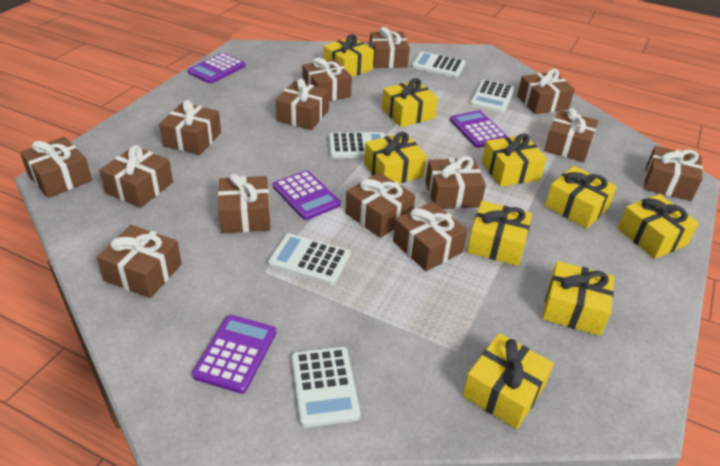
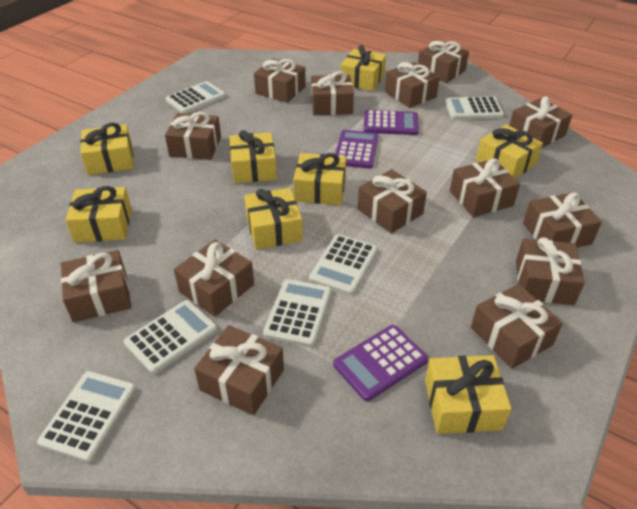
purple calculator: [187,53,245,84] [192,315,276,394] [273,170,341,220] [450,110,508,148] = 4 -> [333,325,428,401] [335,130,379,169] [363,110,419,135] = 3
white calculator: [268,233,350,285] [292,347,361,428] [329,132,386,158] [412,52,465,77] [470,80,515,113] = 5 -> [37,371,136,462] [124,300,217,374] [166,81,226,114] [263,279,331,347] [309,234,378,295] [445,96,504,120] = 6
yellow gift: [323,34,374,77] [364,132,427,183] [382,78,438,127] [462,333,554,429] [467,201,532,266] [482,133,547,187] [542,261,614,336] [545,166,617,228] [617,194,699,259] = 9 -> [66,186,132,243] [80,123,134,175] [229,130,277,183] [244,188,303,250] [293,153,346,205] [341,45,386,91] [425,355,511,434] [476,124,543,178] = 8

